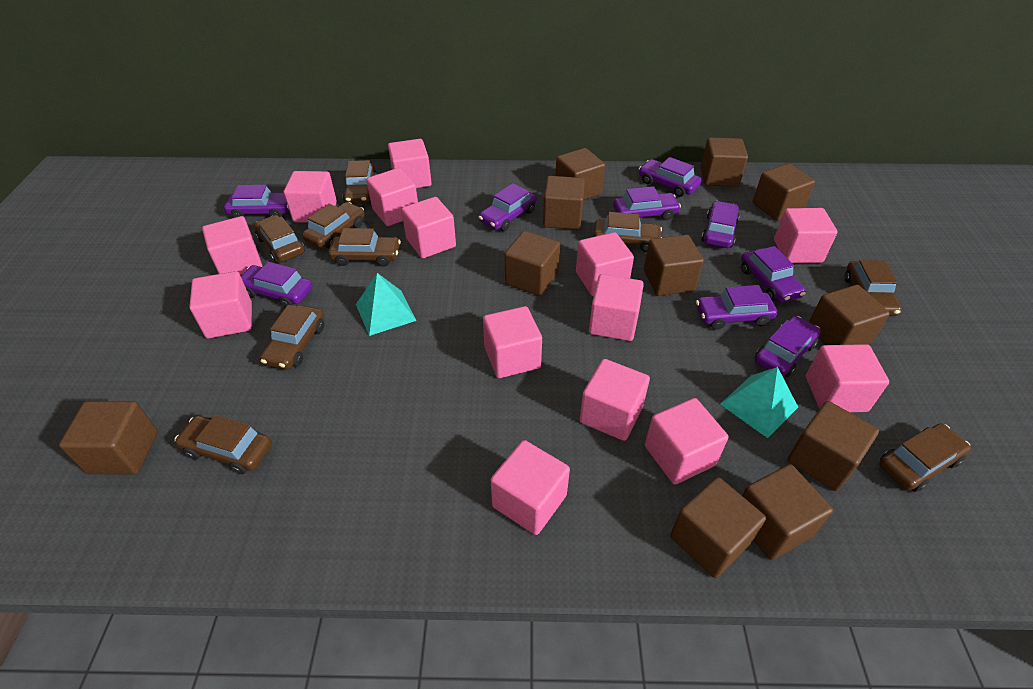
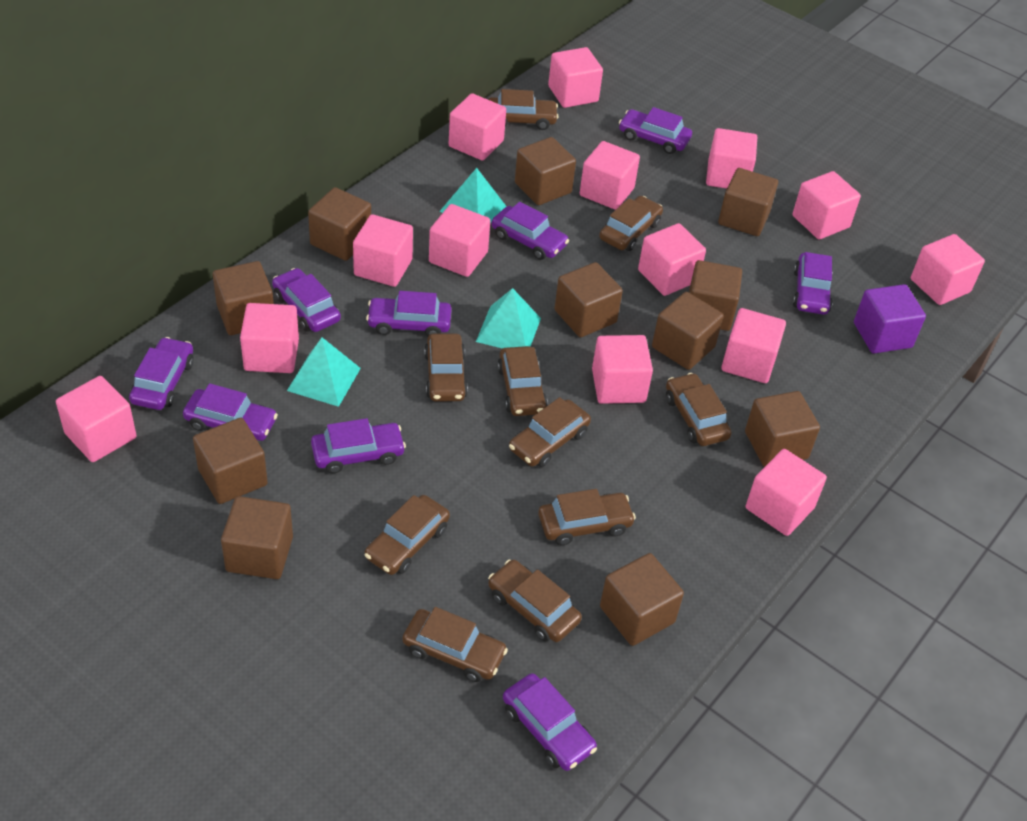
brown car: [175,415,272,474] [254,215,305,263] [260,305,325,370] [302,202,365,249] [328,228,401,267] [343,160,377,204] [593,212,662,252] [845,260,902,316] [879,423,971,492] = 9 -> [365,495,450,575] [403,607,508,682] [424,333,468,401] [488,89,559,130] [488,560,582,642] [497,346,548,416] [509,397,591,467] [538,489,636,545] [599,196,663,251] [666,373,732,446] = 10
purple cube: none = 0 -> [854,284,926,353] = 1
turquoise pyramid: [356,273,417,336] [720,367,798,438] = 2 -> [287,338,361,407] [440,168,507,223] [476,288,541,349] = 3

